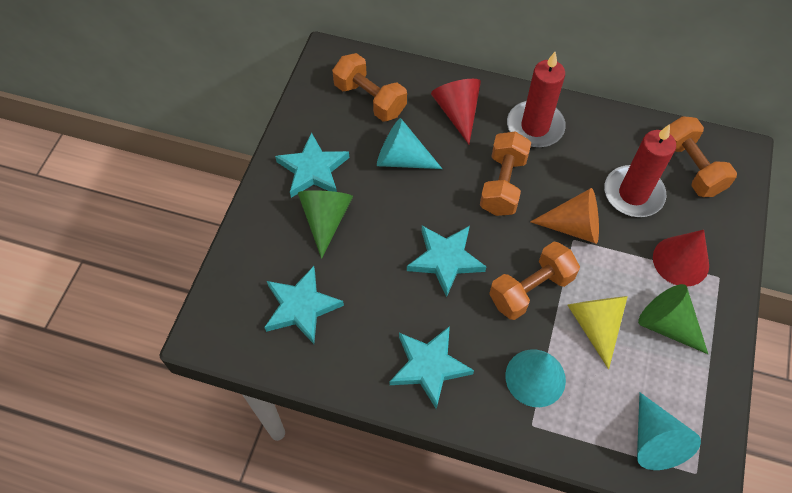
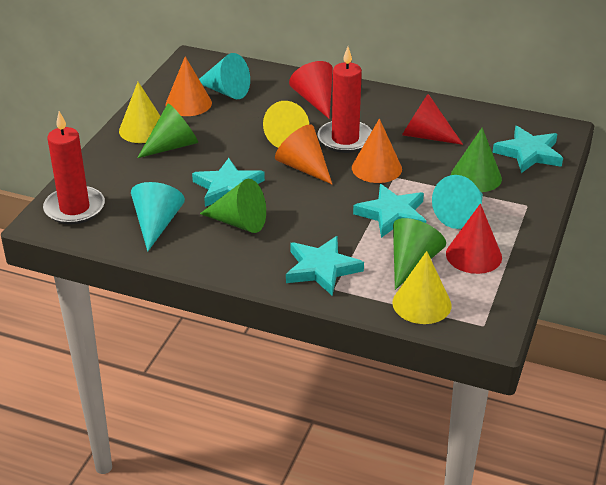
green cone: [298,190,353,259] [638,284,708,354] = 2 -> [137,104,198,158] [200,179,266,233] [393,218,446,290] [451,127,502,192] = 4
orange cone: [530,188,599,244] = 1 -> [165,57,212,116] [275,124,332,184] [352,119,402,183] = 3
orange dumbbell: [332,53,407,122] [480,131,531,216] [489,242,580,320] [670,116,737,197] = 4 -> none = 0
red cone: [431,79,481,144] [653,230,709,287] = 2 -> [289,61,333,119] [402,94,463,145] [446,204,502,274] = 3
yellow cone: [567,296,628,369] = 1 -> [119,82,160,143] [263,101,309,148] [392,251,452,324] = 3

